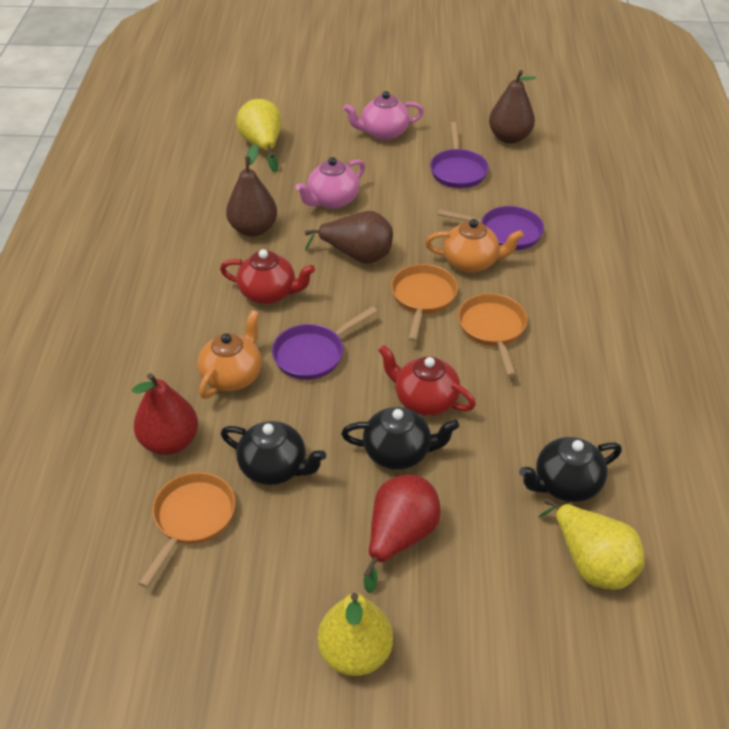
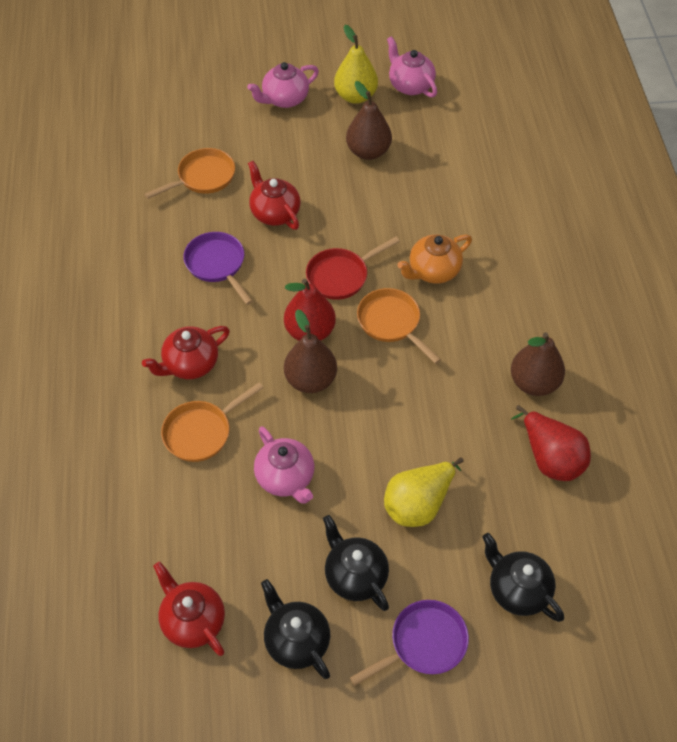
orange teapot: [198,310,262,399] [425,219,524,273] = 2 -> [397,234,472,284] = 1
pink teapot: [295,157,365,209] [343,91,424,140] = 2 -> [247,62,319,108] [254,426,314,504] [387,36,437,98] = 3
purple pan: [272,306,377,380] [430,122,489,188] [438,206,544,250] = 3 -> [183,232,253,305] [350,600,469,686] = 2
red pan: none = 0 -> [306,237,400,300] = 1
red teapot: [220,249,315,304] [378,345,476,416] = 2 -> [142,326,230,379] [153,562,225,656] [248,161,301,230] = 3
yellow pear: [236,99,282,172] [318,593,393,676] [538,498,645,590] = 3 -> [334,25,378,104] [384,457,463,527] = 2

